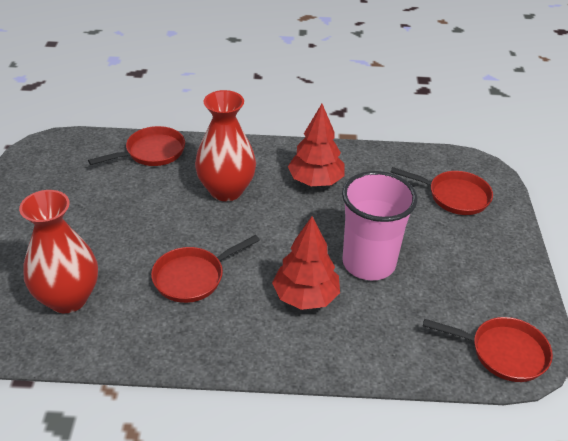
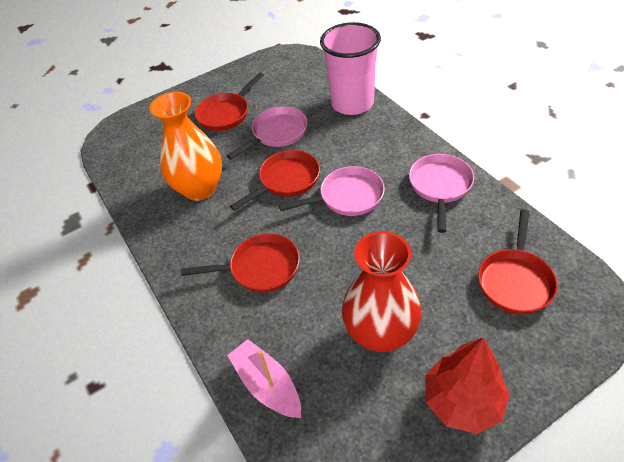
orange vase: none = 0 -> [149,92,222,201] = 1
pink boat: none = 0 -> [227,339,301,418] = 1
pink pan: none = 0 -> [227,106,308,159] [279,166,385,216] [409,154,474,233] = 3
red tree: [272,216,340,310] [288,104,345,186] = 2 -> [425,337,510,434] = 1
red vase: [19,190,98,313] [195,90,256,201] = 2 -> [342,231,422,352] = 1

